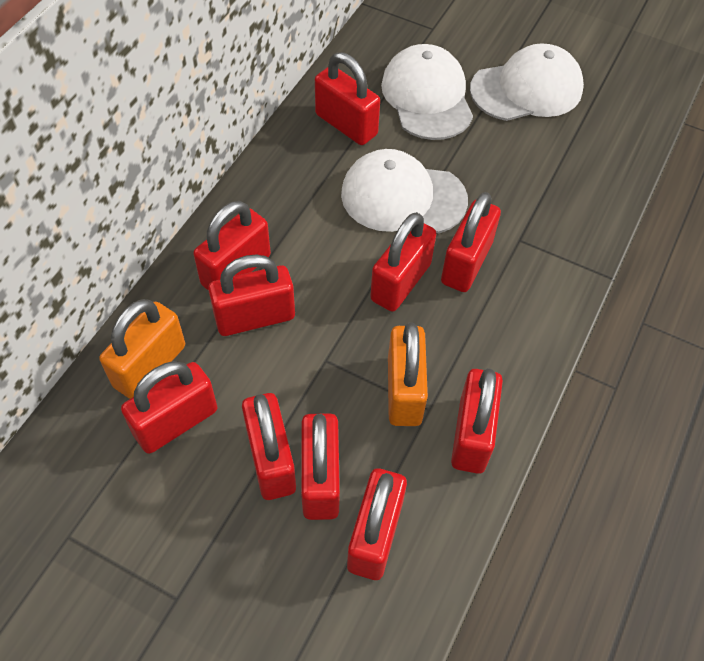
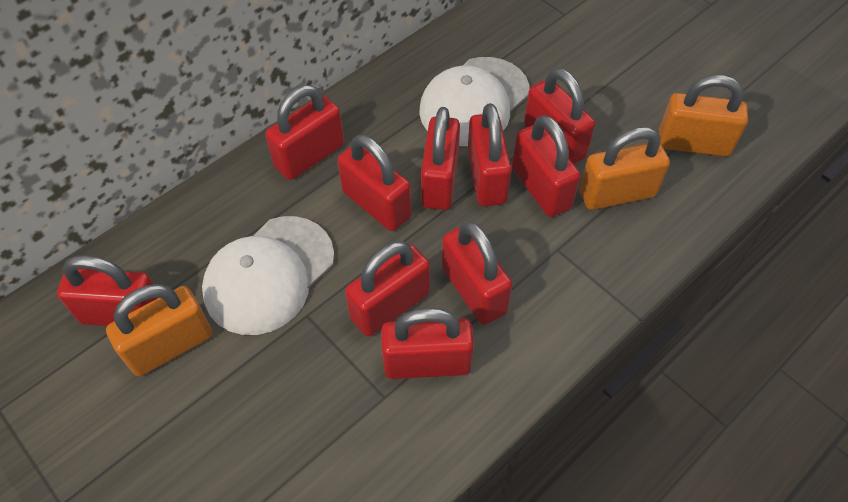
orange padlock: [99,299,185,399] [388,323,428,426] = 2 -> [106,284,213,376] [580,127,670,210] [659,75,748,157] = 3
white cap: [341,149,468,233] [381,44,473,140] [470,43,584,121] = 3 -> [202,216,334,335] [419,57,530,146] = 2

